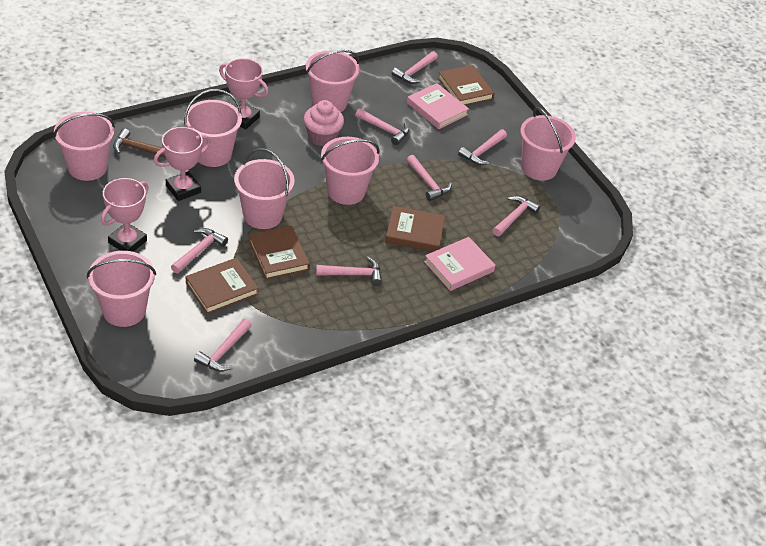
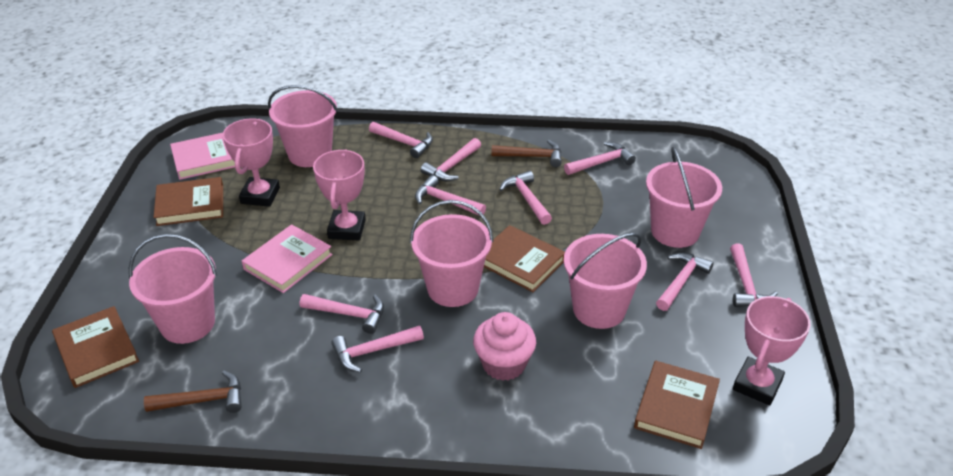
brown hammer: [113,128,166,158] = 1 -> [144,371,242,413] [491,140,562,167] = 2
pink bucket: [53,112,115,181] [87,251,156,327] [184,89,242,167] [234,148,295,229] [306,50,360,112] [321,137,380,205] [520,107,576,181] = 7 -> [129,234,217,344] [268,85,338,167] [410,200,493,307] [564,233,647,329] [646,147,722,248] = 5
pink hammer: [171,228,228,274] [194,319,252,372] [316,257,382,286] [355,108,409,145] [392,51,438,84] [406,155,452,201] [458,129,507,165] [493,196,541,237] = 8 -> [300,294,384,334] [331,326,424,373] [369,122,433,158] [415,175,486,215] [421,138,481,181] [499,171,552,225] [564,142,636,175] [656,252,714,311] [730,243,778,307] = 9

